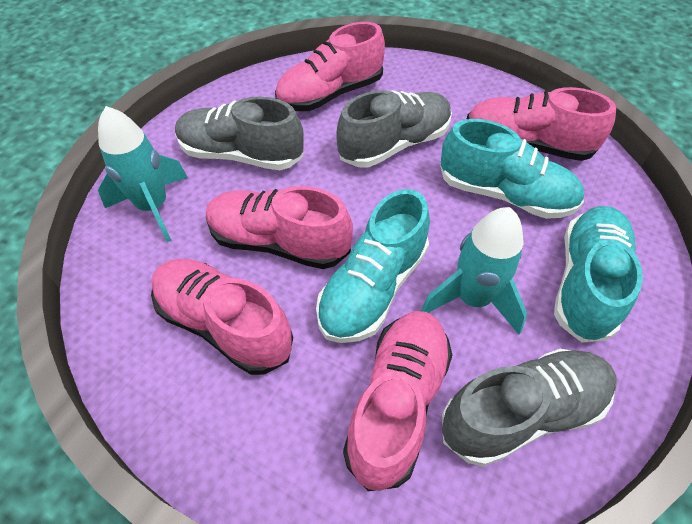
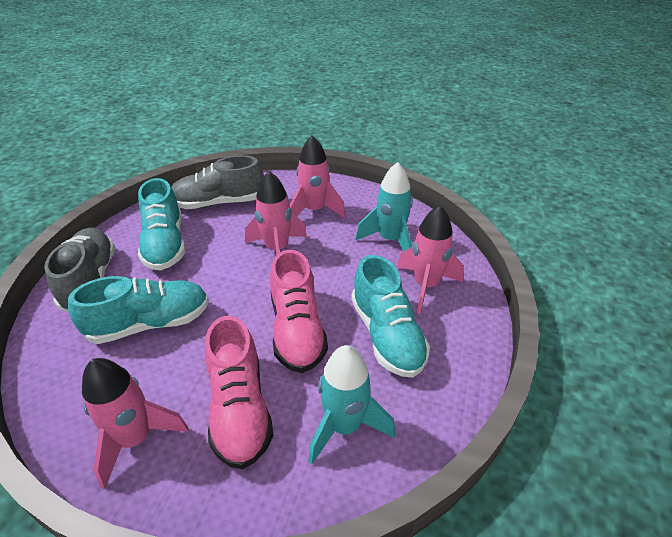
grey shoe: [175,97,304,170] [336,90,452,168] [442,349,616,467] = 3 -> [44,228,115,312] [171,155,264,209] = 2
pink rocket: none = 0 -> [82,358,188,489] [245,171,307,255] [289,135,346,218] [397,205,464,314] = 4
pink shoe: [151,259,293,375] [206,186,353,269] [275,22,385,111] [343,311,452,491] [467,87,616,161] = 5 -> [205,316,273,469] [270,250,328,373] = 2

